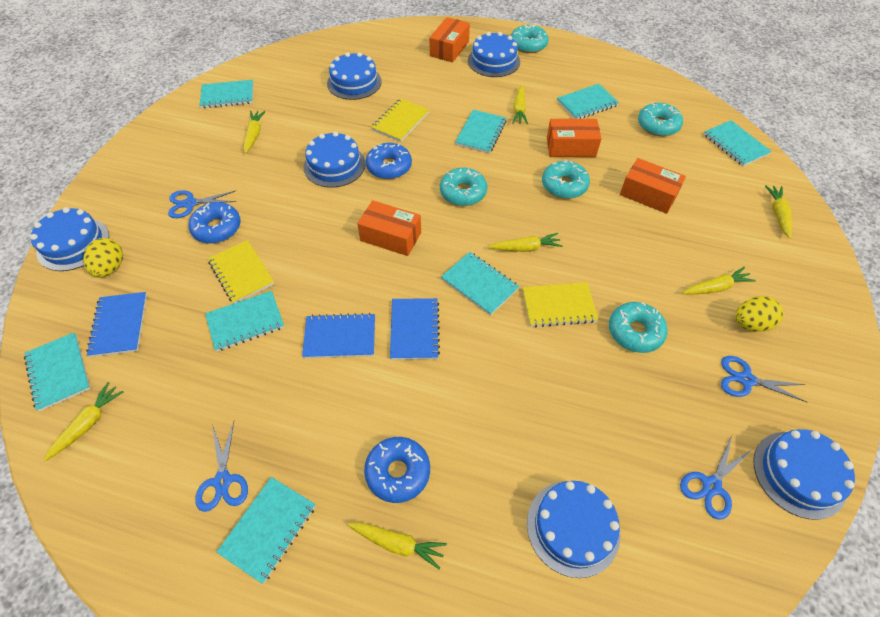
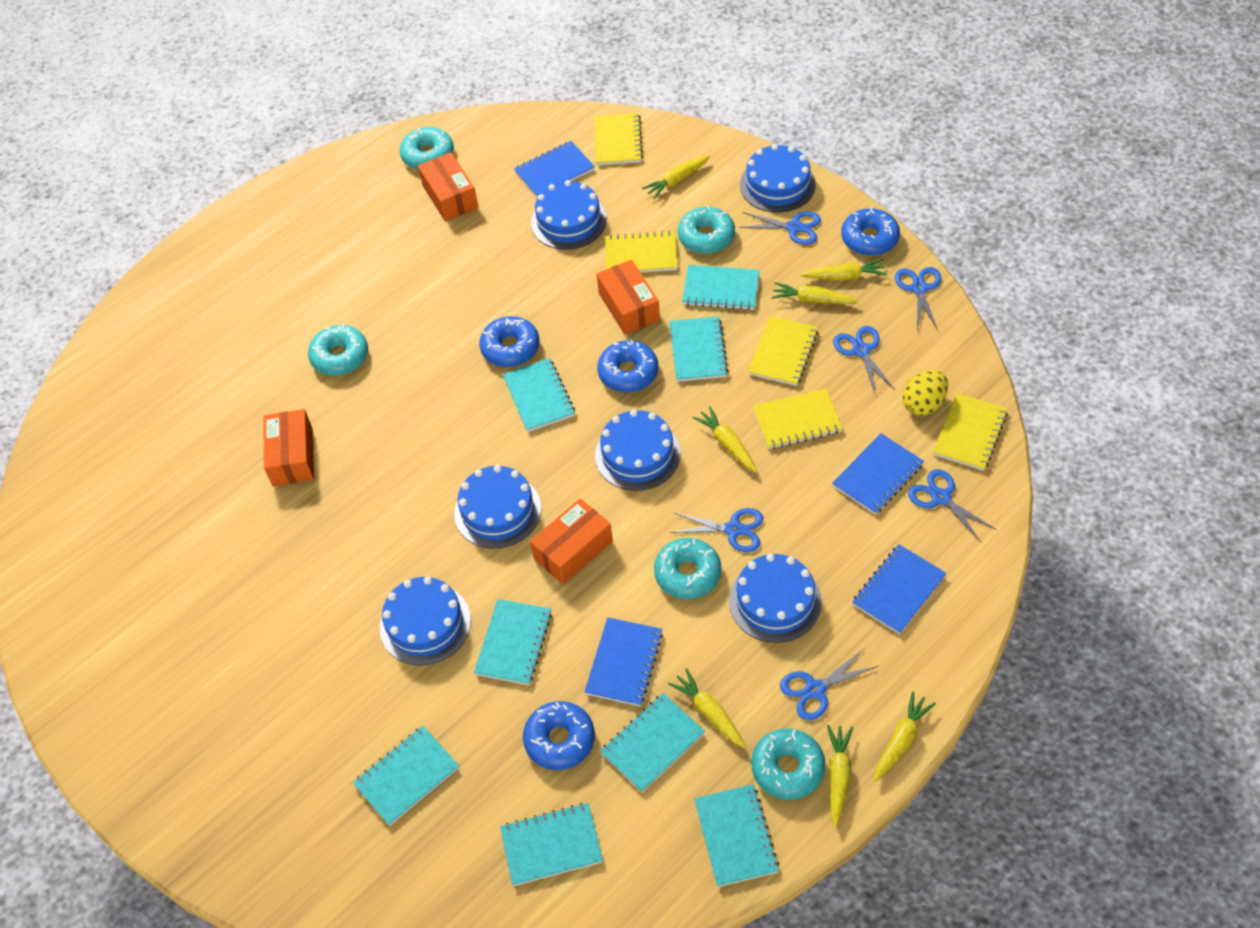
blue donut: [188,202,241,243] [364,437,430,503] [366,143,412,179] = 3 -> [479,316,539,367] [523,701,595,770] [597,340,658,393] [841,207,900,256] = 4
blue notebook: [86,292,147,357] [302,313,375,358] [390,298,440,360] = 3 -> [514,141,595,198] [585,617,663,706] [832,433,924,515] [852,544,947,635] = 4
blue scissors: [168,190,236,218] [195,422,248,512] [680,435,752,520] [721,356,808,403] = 4 -> [670,508,763,552] [739,211,821,245] [780,649,879,720] [833,326,895,396] [895,267,941,330] [908,469,997,542] = 6
yellow egg: [83,238,123,278] [735,296,784,332] = 2 -> [902,370,948,416] = 1
yellow notebook: [208,240,274,303] [371,98,429,142] [523,282,598,328] = 3 -> [594,113,643,165] [605,231,678,273] [748,316,818,386] [753,388,843,449] [933,393,1008,471] = 5

